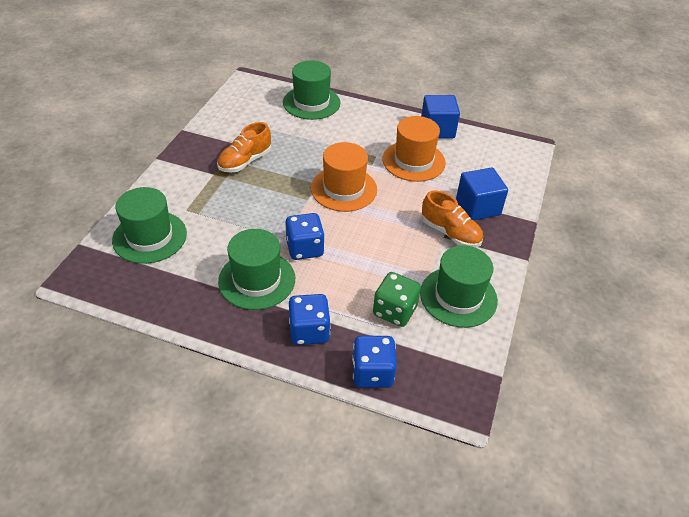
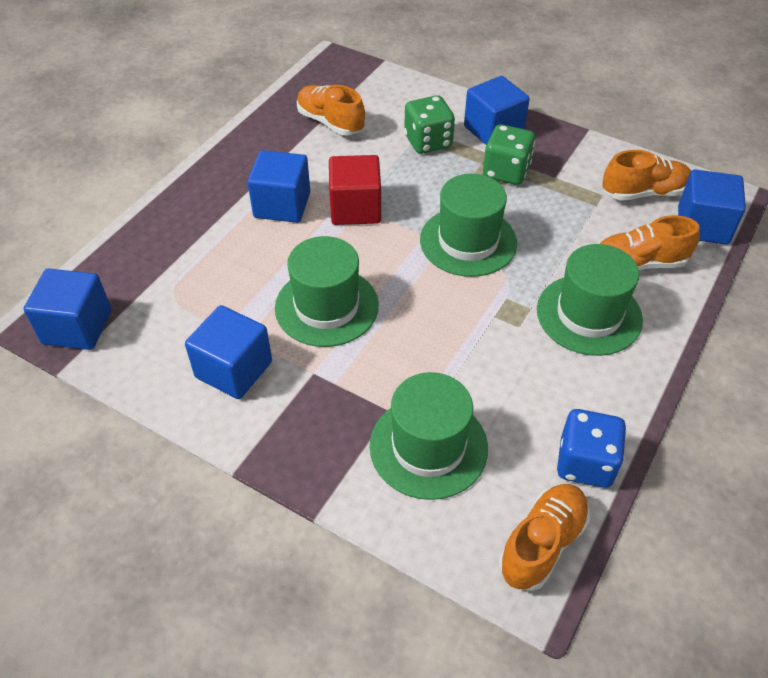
blue cube: [421,95,460,138] [456,168,508,221] = 2 -> [24,268,111,350] [185,305,272,399] [247,150,310,223] [464,76,530,145] [678,169,746,245] = 5
blue dice: [285,213,325,260] [289,294,331,345] [352,335,397,388] = 3 -> [557,409,626,488] = 1
green dice: [373,272,421,327] = 1 -> [404,95,455,154] [483,124,535,185] = 2
orange hat: [311,142,377,212] [382,116,446,182] = 2 -> none = 0
orange shoe: [217,122,271,173] [422,190,483,248] = 2 -> [297,85,365,135] [499,484,590,591] [600,215,700,270] [602,150,691,201] = 4
red cube: none = 0 -> [329,155,381,225] = 1

